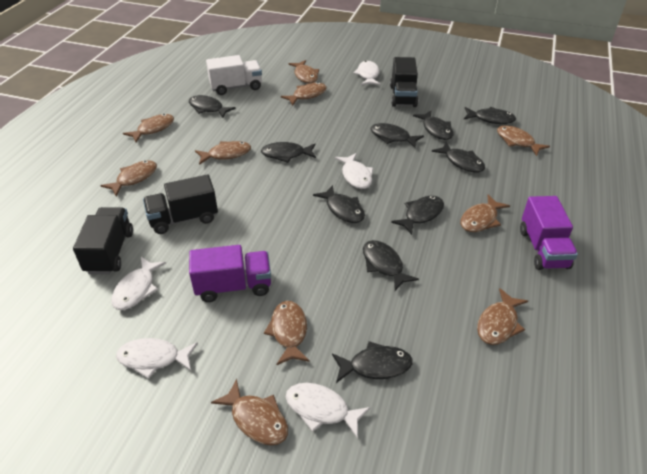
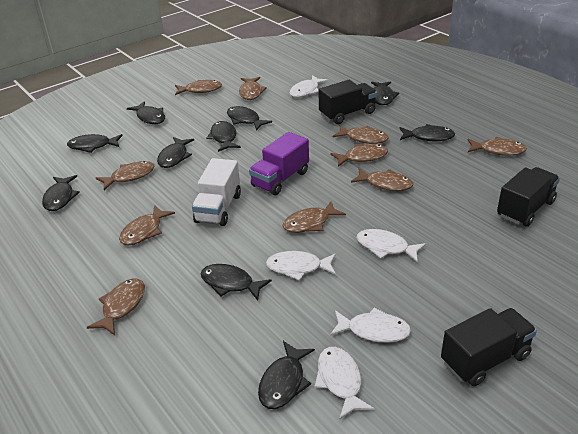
purple truck: [189,245,271,302] [520,196,578,270] = 2 -> [249,132,309,195] = 1

